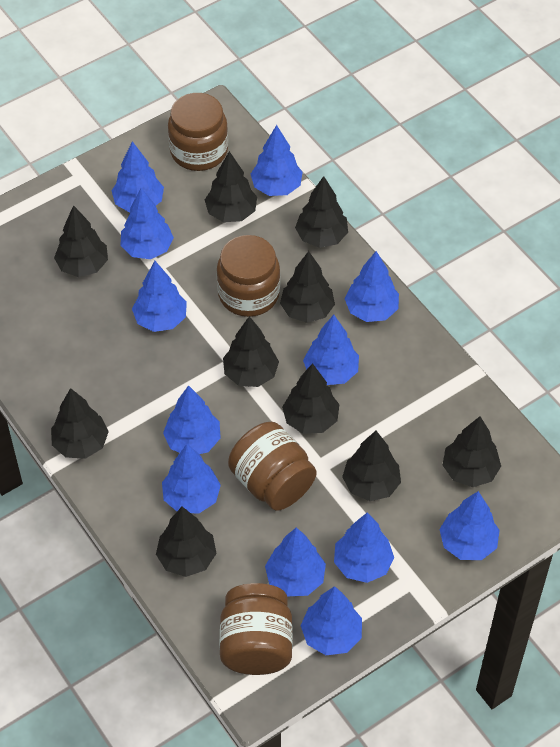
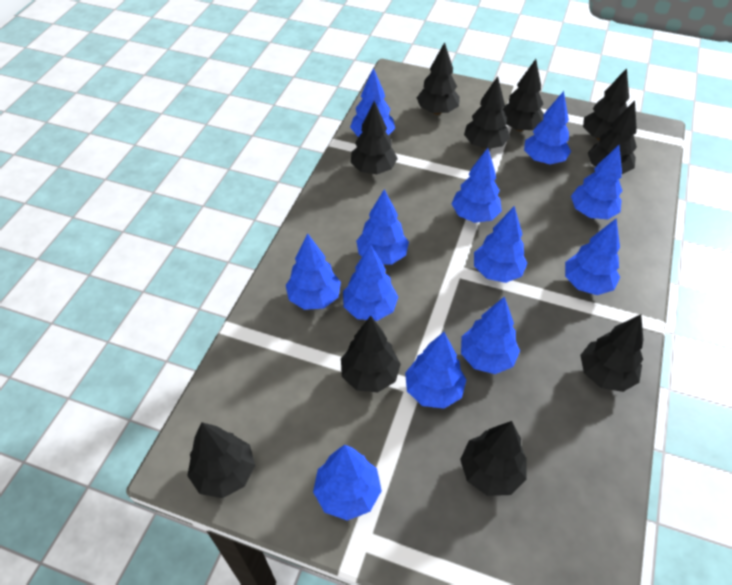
brown jar: [168,93,228,171] [217,235,280,317] [220,583,292,675] [228,422,317,511] = 4 -> none = 0

